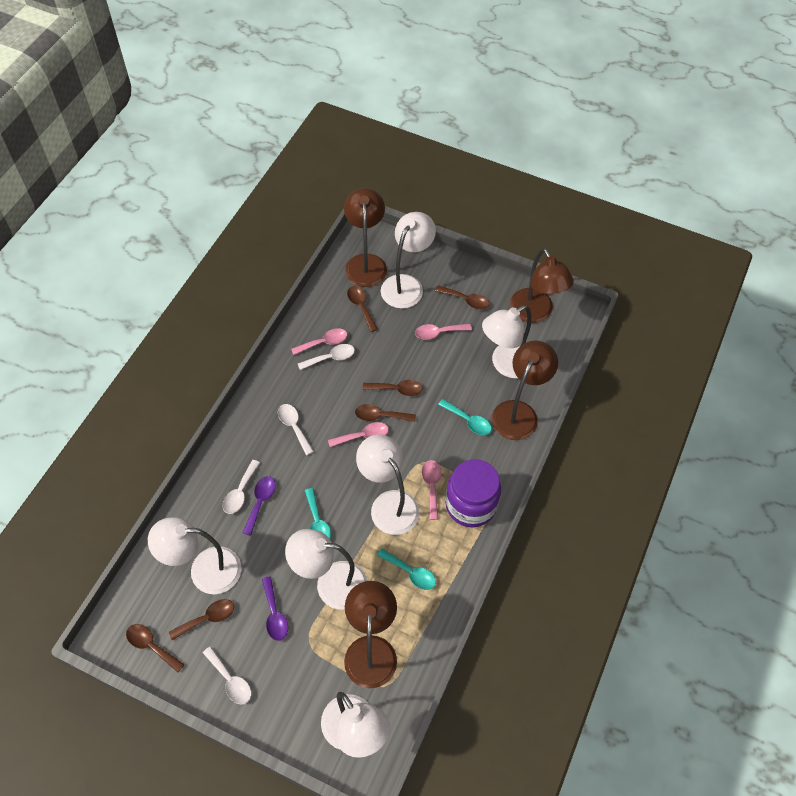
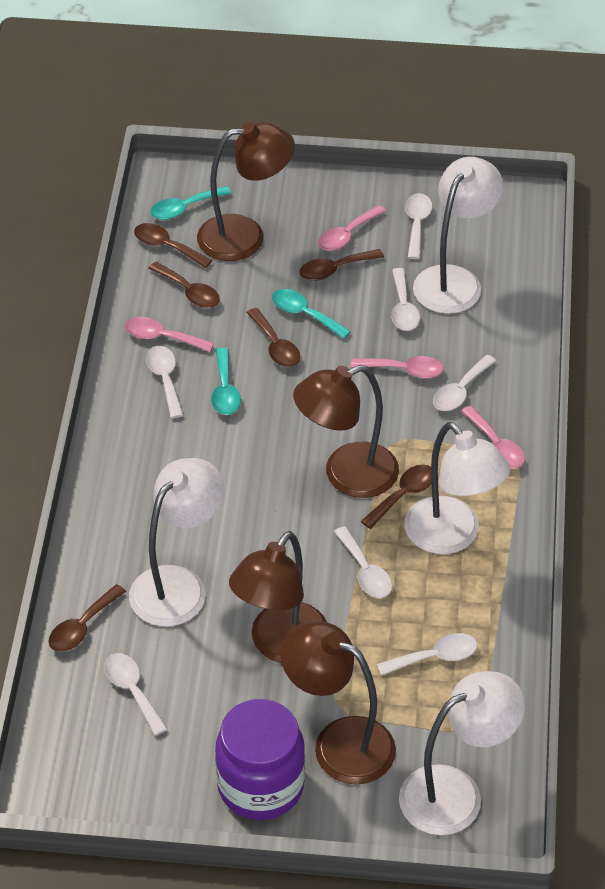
purple spoon: [243,476,276,536] [262,577,288,641] = 2 -> none = 0
white lamp: [148,517,242,594] [285,529,368,610] [321,692,390,758] [356,435,420,535] [381,212,436,309] [482,305,532,378] = 6 -> [129,458,224,627] [399,671,525,835] [404,422,511,554] [413,157,503,314] = 4
white spoon: [203,646,251,704] [223,460,260,514] [278,404,314,455] [298,344,355,370] = 4 -> [104,653,168,736] [146,346,183,418] [334,526,392,598] [377,633,478,676] [391,268,420,331] [405,193,432,259] [433,355,496,411] = 7

